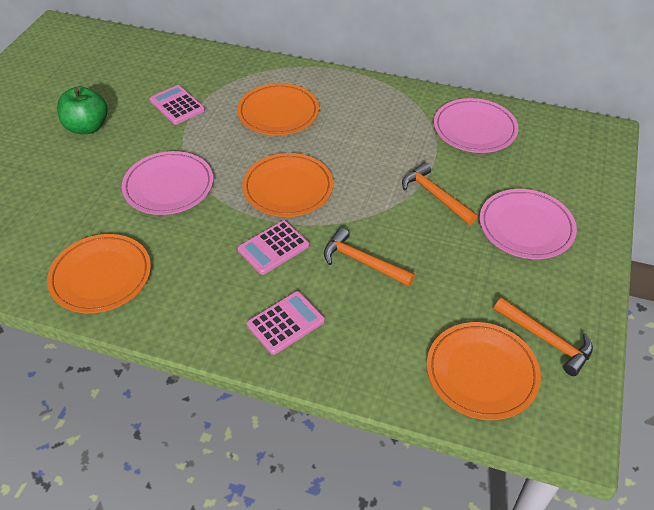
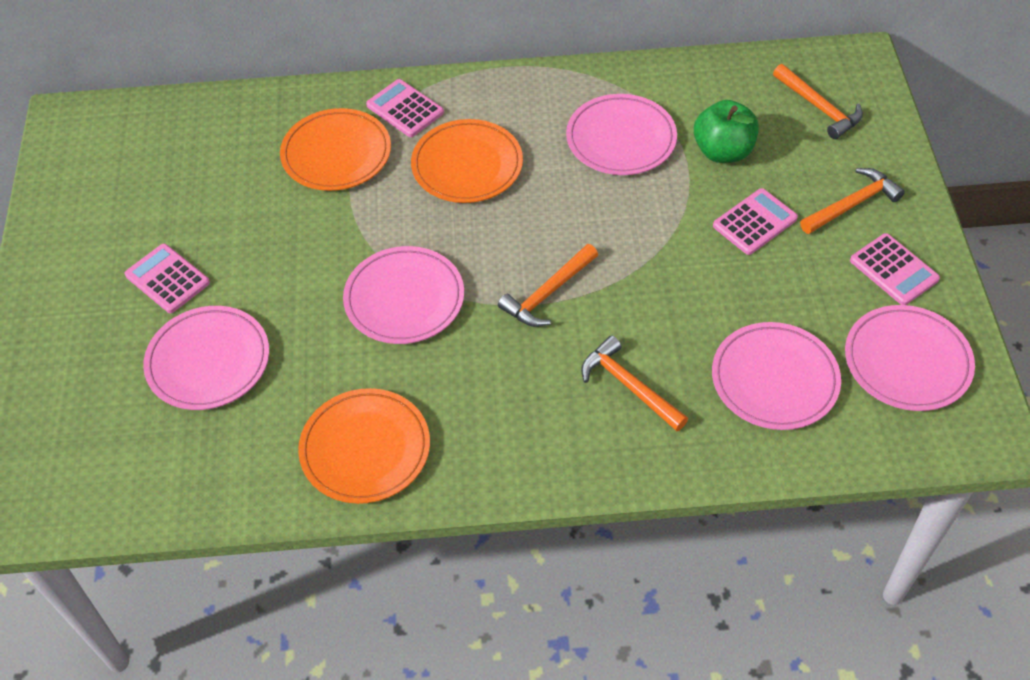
orange hammer: [324,228,415,286] [402,162,478,225] [494,298,593,376] = 3 -> [498,244,598,327] [581,335,688,431] [773,64,863,139] [800,168,905,234] = 4
orange plate: [47,234,151,313] [237,83,319,135] [242,153,333,217] [427,322,541,420] = 4 -> [280,108,391,191] [298,388,430,504] [411,119,523,203] = 3
pink calculator: [150,85,205,125] [238,220,309,275] [247,291,325,355] = 3 -> [125,244,210,313] [366,79,444,137] [713,188,798,255] [850,233,940,305] = 4
pink plate: [122,151,213,215] [434,98,518,153] [480,189,577,259] = 3 -> [143,306,269,410] [343,246,464,344] [566,94,677,175] [712,322,841,430] [845,305,975,411] = 5

